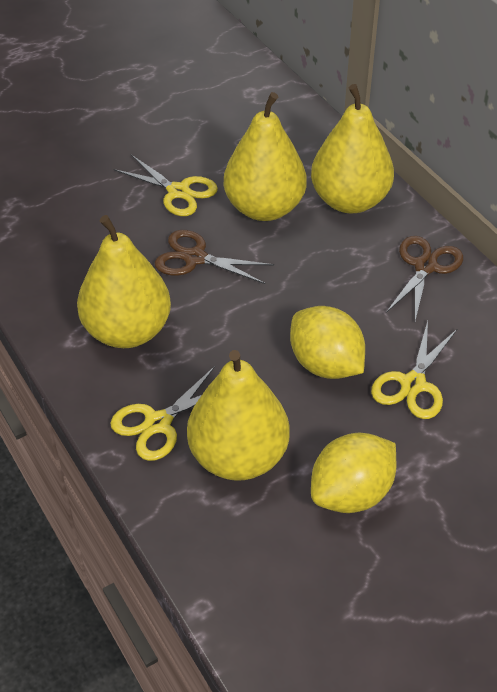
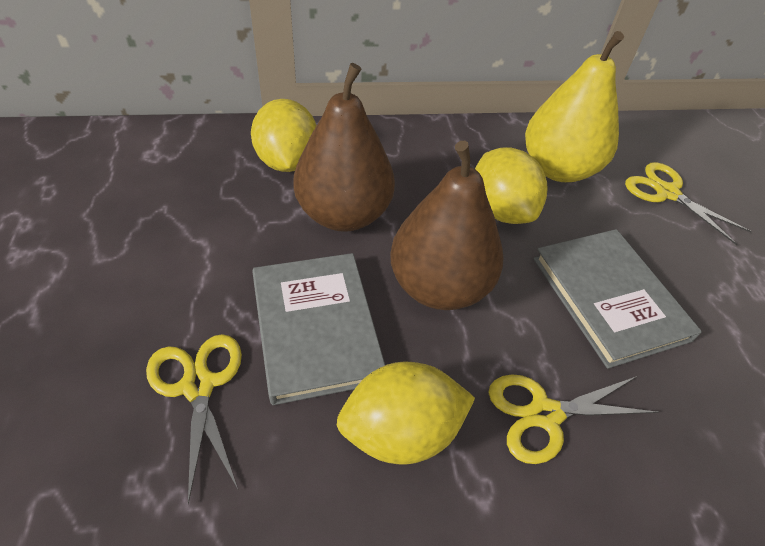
brown pear: none = 0 -> [293,63,395,232] [390,141,503,310] = 2
brown scissors: [155,230,274,284] [386,236,463,321] = 2 -> none = 0
grey book: none = 0 -> [252,253,385,405] [533,229,702,369] = 2
yellow lemon: [290,306,365,379] [311,432,396,513] = 2 -> [251,99,317,172] [337,361,475,464] [475,147,548,224] = 3
yellow pear: [77,215,171,348] [187,350,290,481] [224,92,307,221] [311,84,394,213] = 4 -> [525,31,624,182] = 1

